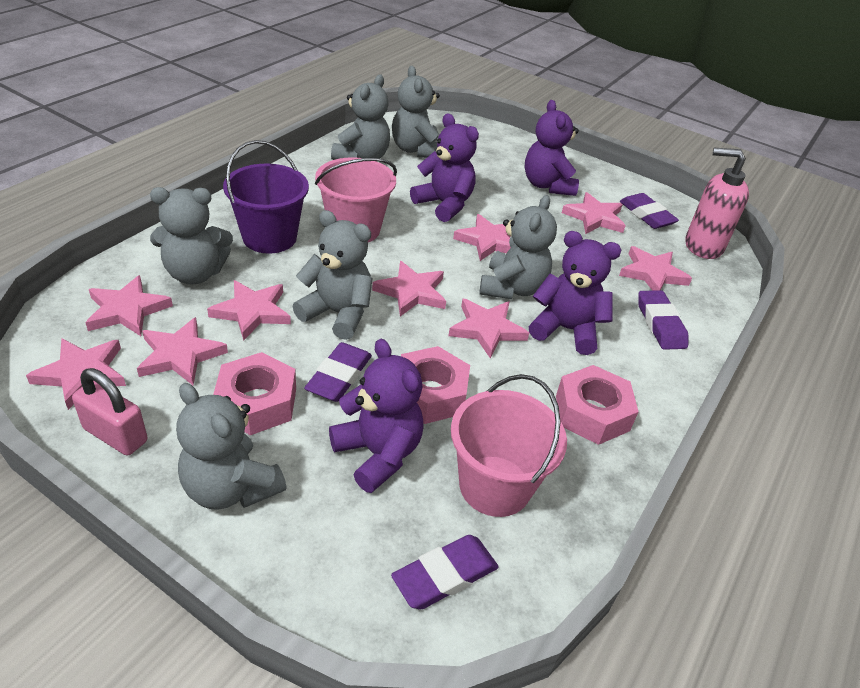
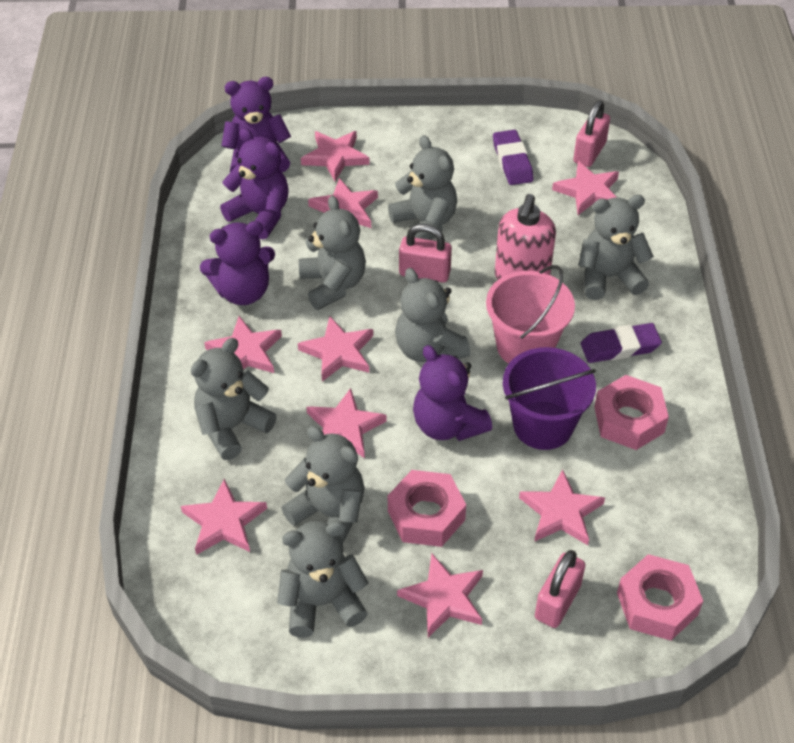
grey teddy bear: [150,187,233,284] [176,383,287,510] [293,210,373,340] [331,74,390,160] [392,66,440,158] [479,195,557,299] = 6 -> [191,338,277,460] [277,521,369,638] [282,426,365,543] [299,195,366,310] [388,135,457,240] [395,268,470,362] [578,195,654,300] = 7
pink bucket: [315,157,397,242] [451,374,567,517] = 2 -> [486,265,575,364] = 1
pink padlock: [72,368,147,456] = 1 -> [399,224,452,283] [535,550,585,628] [573,100,610,167] = 3
purple eraser: [304,342,372,402] [391,535,499,610] [620,193,679,229] [638,290,688,350] = 4 -> [493,130,533,185] [581,323,662,363] = 2

